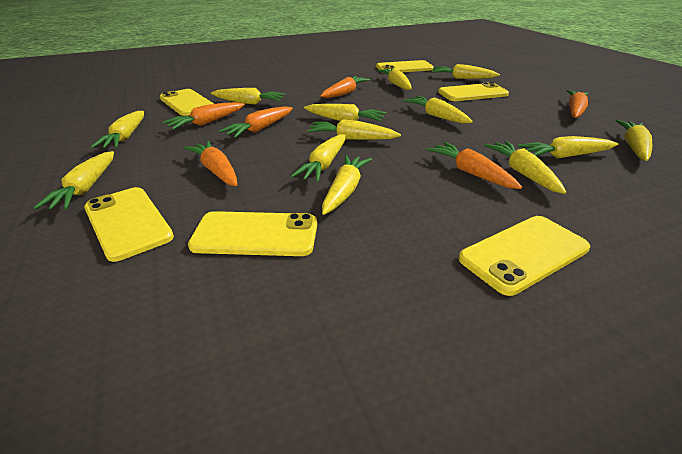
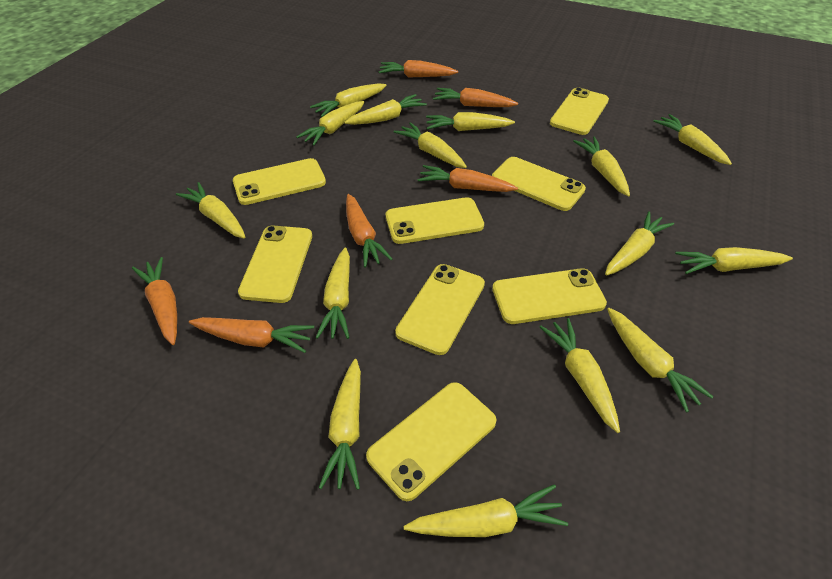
yellow carrot: [33,151,114,210] [91,111,144,148] [211,88,285,105] [291,134,345,182] [304,104,386,121] [307,119,401,140] [322,155,372,215] [377,69,412,90] [403,96,473,124] [432,64,500,79] [484,141,566,194] [518,136,618,159] [616,120,652,161] = 13 -> [176,182,246,239] [296,101,364,146] [310,83,387,117] [316,248,350,339] [319,359,361,490] [344,94,427,125] [393,122,467,168] [404,484,568,537] [426,112,515,131] [540,318,620,433] [573,137,630,196] [605,211,674,276] [607,308,713,413] [653,114,732,165] [675,247,793,274] = 15
yellow phone: [84,187,174,262] [160,89,214,116] [188,211,317,256] [376,60,434,72] [438,82,509,101] [458,216,590,296] = 6 -> [233,158,326,205] [238,225,312,303] [366,382,497,501] [386,197,484,244] [395,264,485,355] [492,157,586,211] [492,268,607,324] [550,87,609,135] = 8

